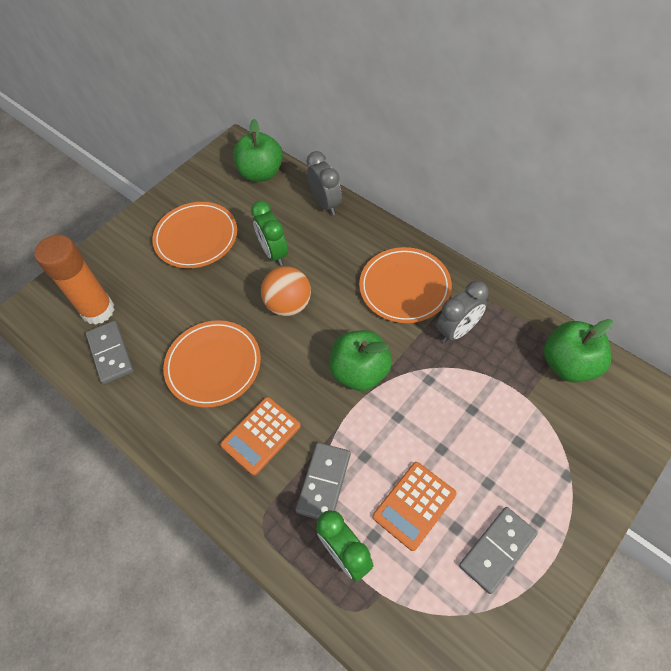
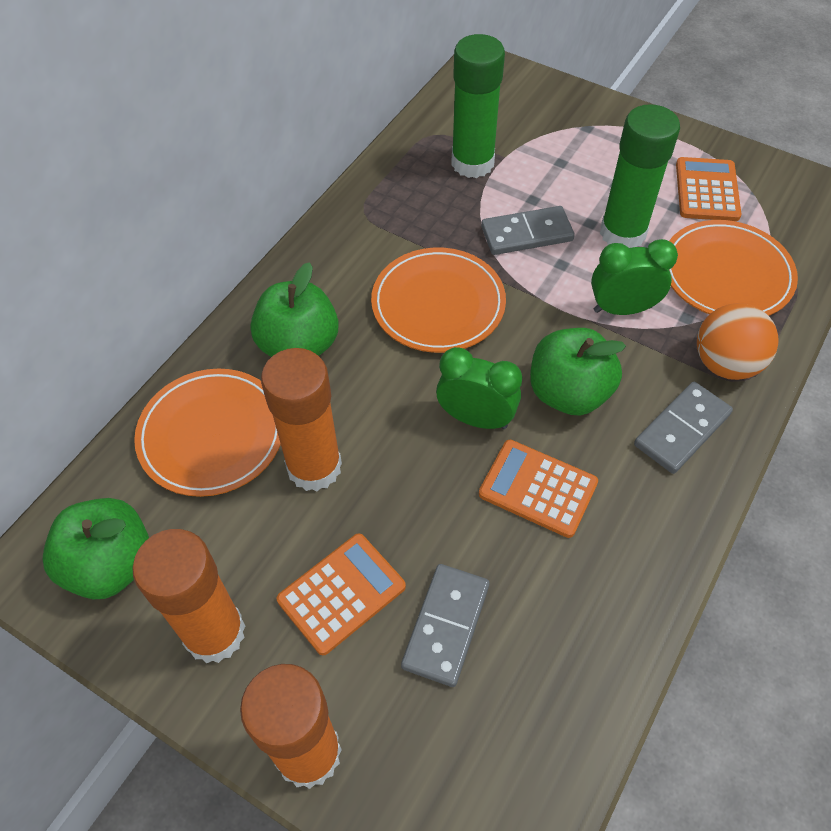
green glue stick: none = 0 -> [451,34,505,178] [600,104,680,248] = 2
grey clock: [307,151,342,215] [437,281,488,343] = 2 -> none = 0
orange calculator: [220,397,301,475] [373,462,457,551] = 2 -> [277,534,406,655] [479,440,598,538] [676,157,741,221] = 3
orange glue stick: [34,235,115,325] = 1 -> [132,529,245,663] [240,664,342,789] [261,348,342,491] = 3

